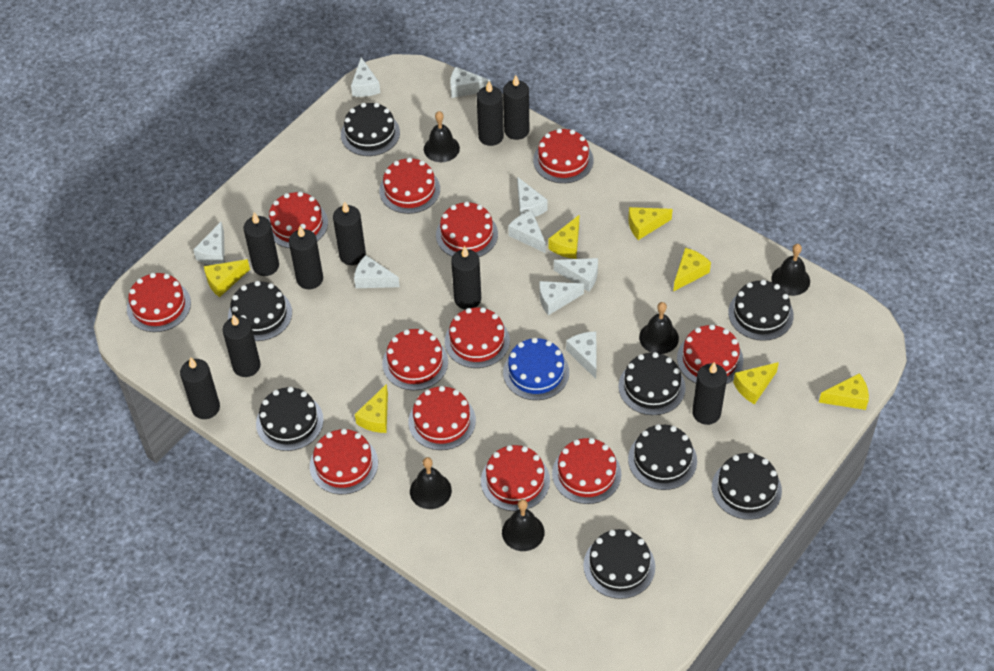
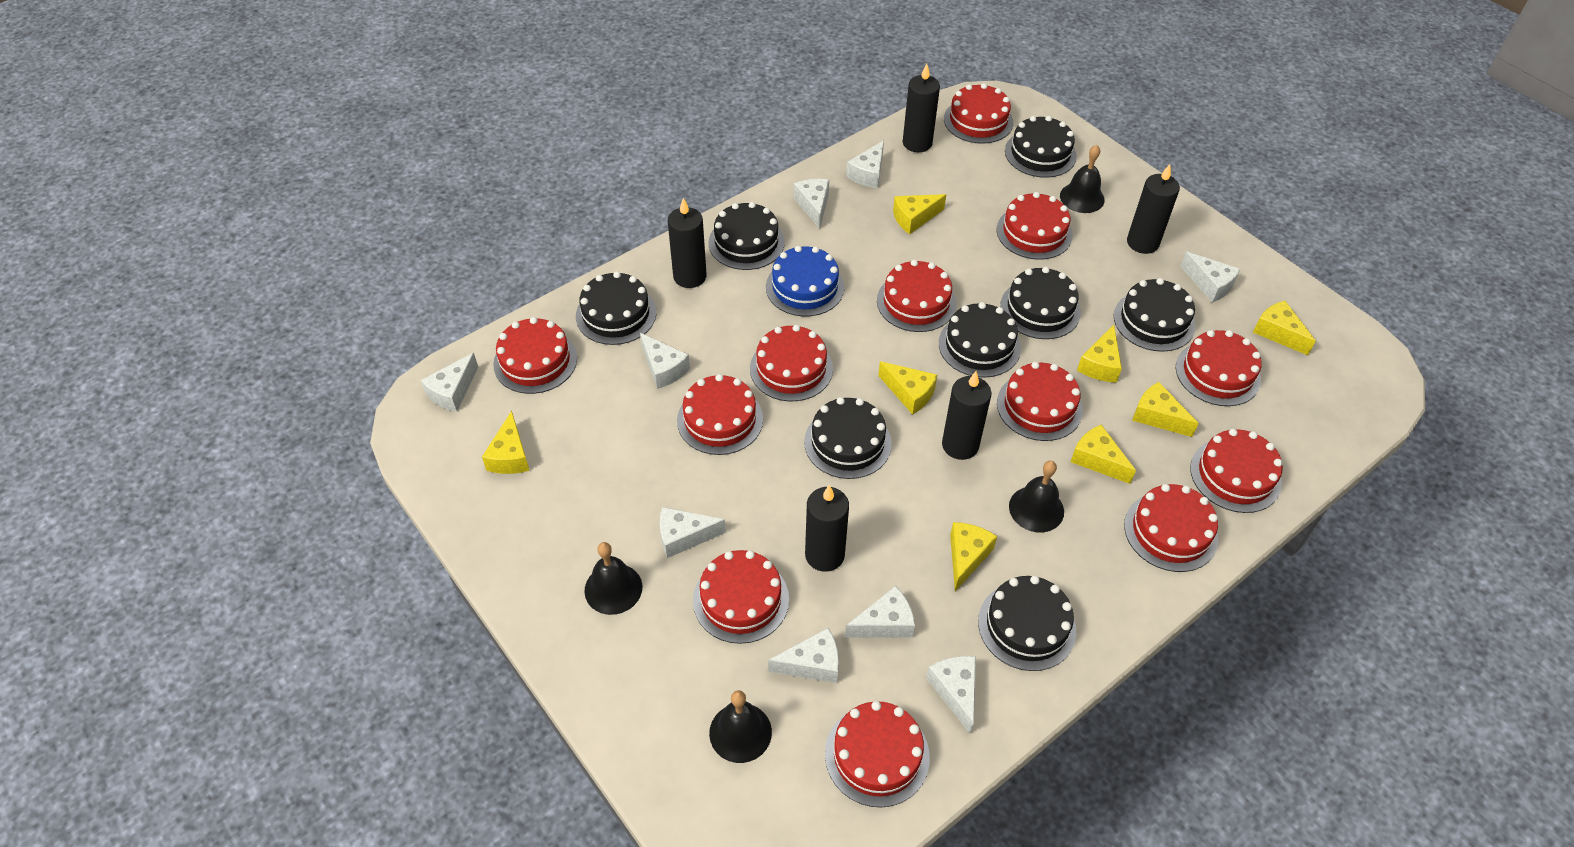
black bell: [410,457,452,509] [424,111,460,162] [502,499,545,551] [639,302,679,354] [771,244,810,296] = 5 -> [584,542,642,615] [709,690,772,763] [1009,461,1064,533] [1060,145,1105,213] = 4
black candle: [180,357,220,419] [223,314,261,377] [244,213,279,276] [289,226,323,289] [333,201,366,265] [451,246,481,310] [477,81,504,146] [503,75,529,140] [692,362,727,425] = 9 -> [668,198,707,288] [805,485,849,572] [903,64,940,152] [942,371,991,460] [1127,164,1180,254] = 5
yellow cheese: [204,259,250,297] [355,384,388,433] [549,215,579,259] [628,207,673,240] [673,248,711,292] [733,362,779,405] [819,373,869,410] = 7 -> [482,411,530,474] [878,361,937,415] [893,194,946,234] [950,522,997,591] [1071,424,1136,484] [1077,325,1122,383] [1132,382,1199,437] [1253,301,1316,355] = 8

